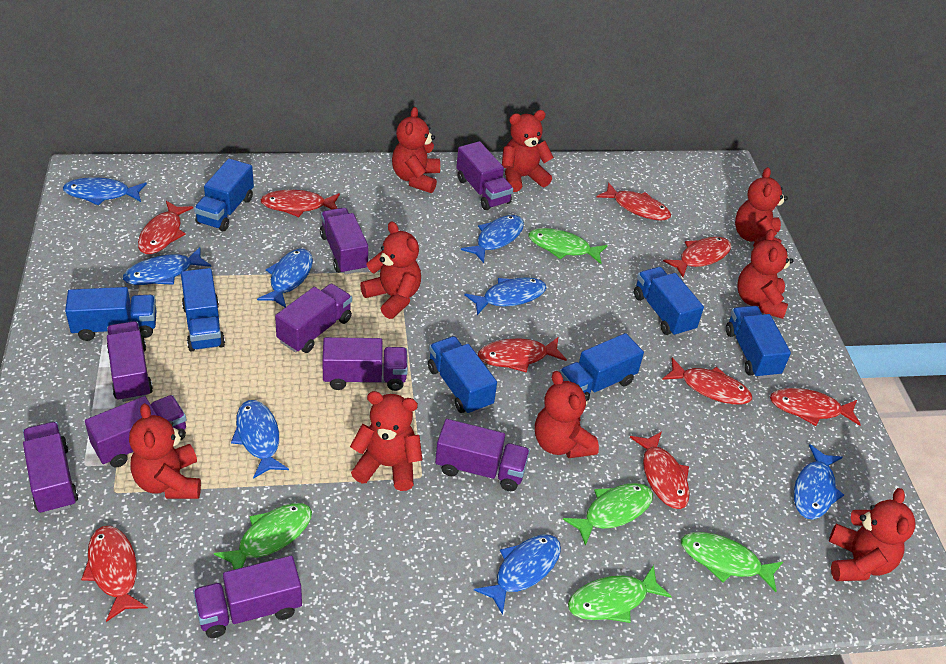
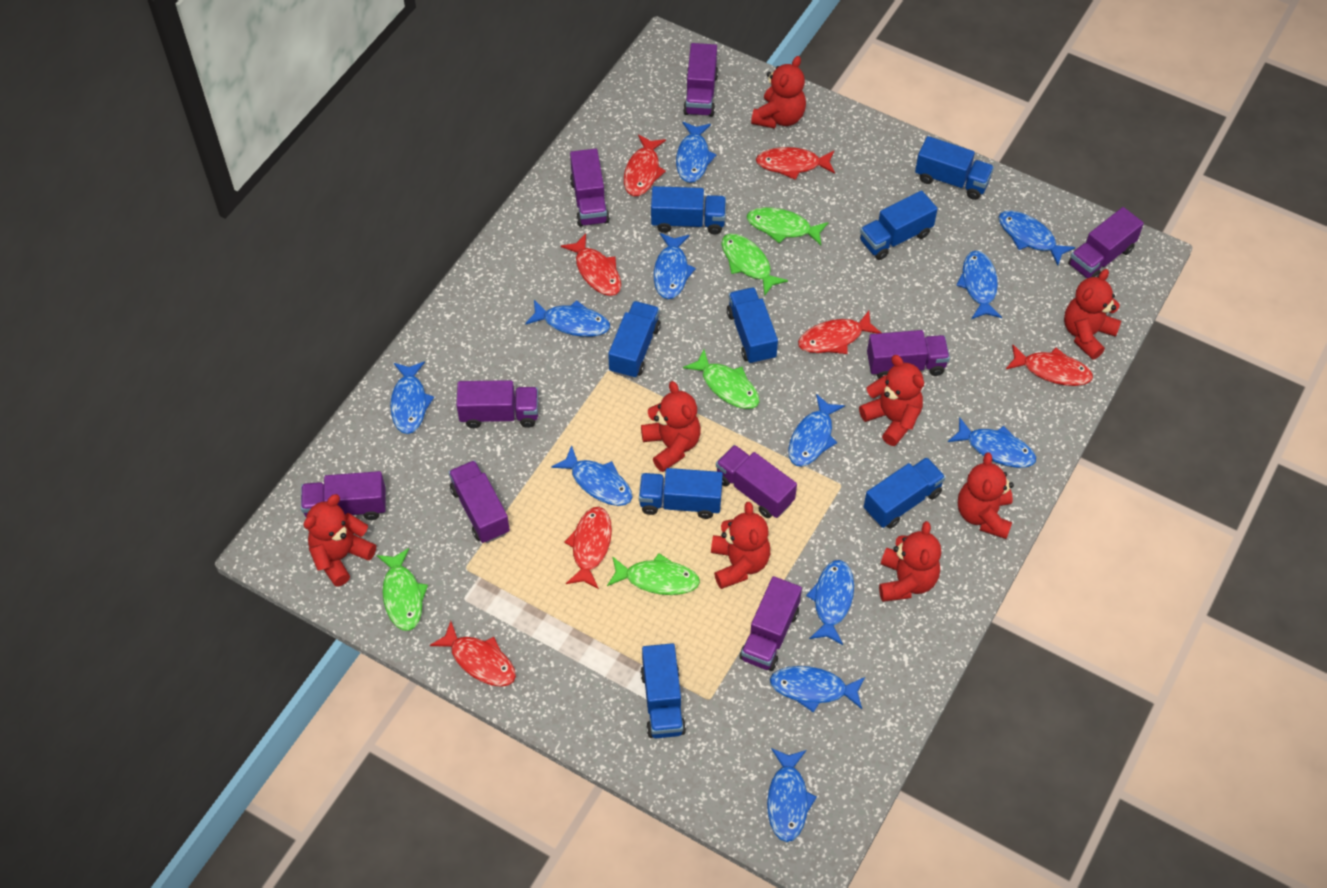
blue fish: [63,177,147,206] [123,247,211,285] [231,400,289,479] [257,249,313,307] [461,215,524,263] [464,277,547,315] [474,535,561,615] [794,444,844,520] = 8 -> [390,361,434,434] [525,300,610,337] [551,445,632,506] [654,233,696,299] [676,122,717,183] [767,748,817,842] [770,666,865,713] [788,394,845,467] [806,560,854,645] [948,417,1036,468] [956,251,1002,319] [998,211,1075,266] = 12
blue truck: [65,287,156,341] [181,268,225,352] [194,158,254,231] [428,336,497,415] [559,333,644,401] [634,267,704,337] [726,306,791,379] = 7 -> [608,301,661,379] [639,468,723,519] [641,643,686,738] [651,186,726,235] [727,287,778,364] [860,190,938,260] [864,457,946,529] [915,136,994,200] = 8
red fish: [81,526,148,622] [138,201,193,254] [261,190,340,217] [478,337,567,373] [597,182,671,221] [630,431,690,509] [662,358,752,405] [663,237,731,277] [770,388,861,426] = 9 -> [430,621,516,687] [561,234,621,296] [564,507,612,589] [624,135,666,196] [756,147,835,180] [798,311,881,354] [1005,344,1093,386] = 7
red teddy bear: [129,403,201,499] [350,391,423,491] [360,221,421,319] [392,107,440,193] [502,110,554,192] [535,371,599,458] [735,167,788,247] [737,229,794,319] [829,488,915,581] = 9 -> [304,494,376,587] [641,381,701,472] [711,502,770,589] [751,56,806,129] [859,355,924,446] [879,521,941,602] [958,452,1014,539] [1064,269,1121,360] = 8

